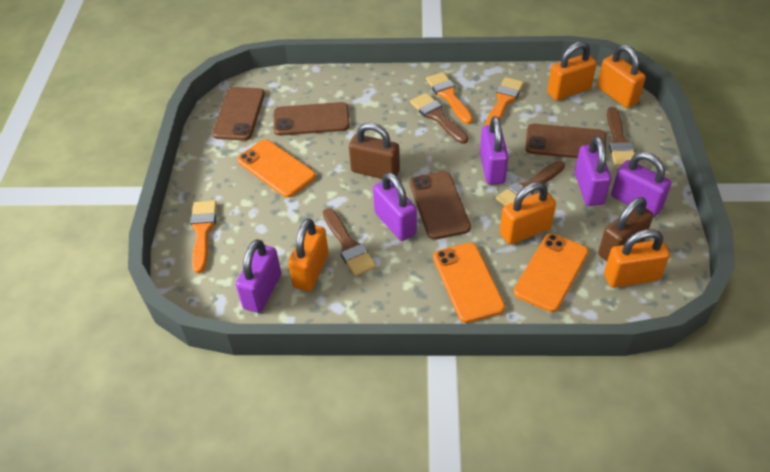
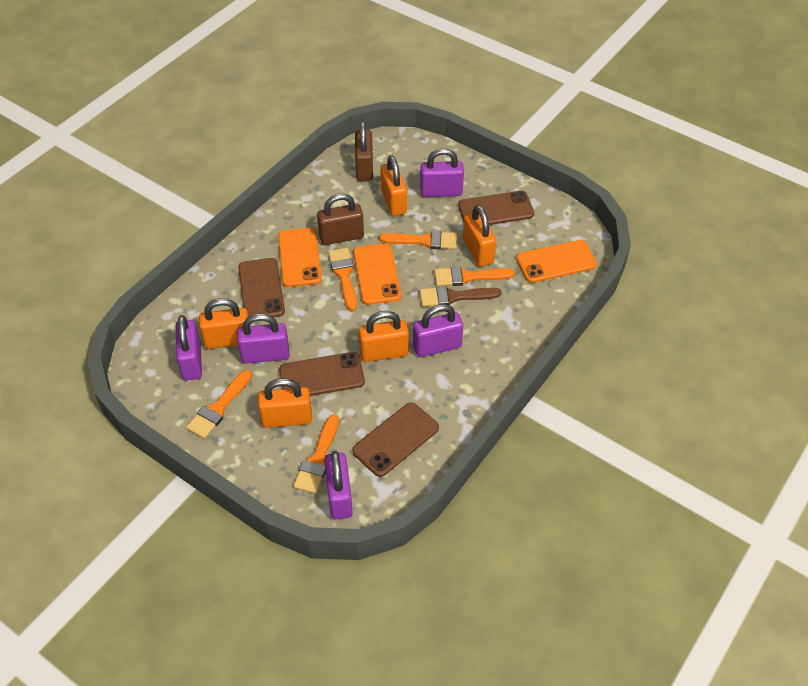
brown brush: [323,208,376,276] [410,93,468,144] [496,161,565,206] [607,107,635,166] = 4 -> [420,286,502,307] = 1
orange brush: [190,200,217,273] [426,72,473,124] [485,77,524,126] = 3 -> [186,370,252,439] [293,414,339,494] [328,248,357,311] [379,230,457,249] [434,266,515,286] = 5

